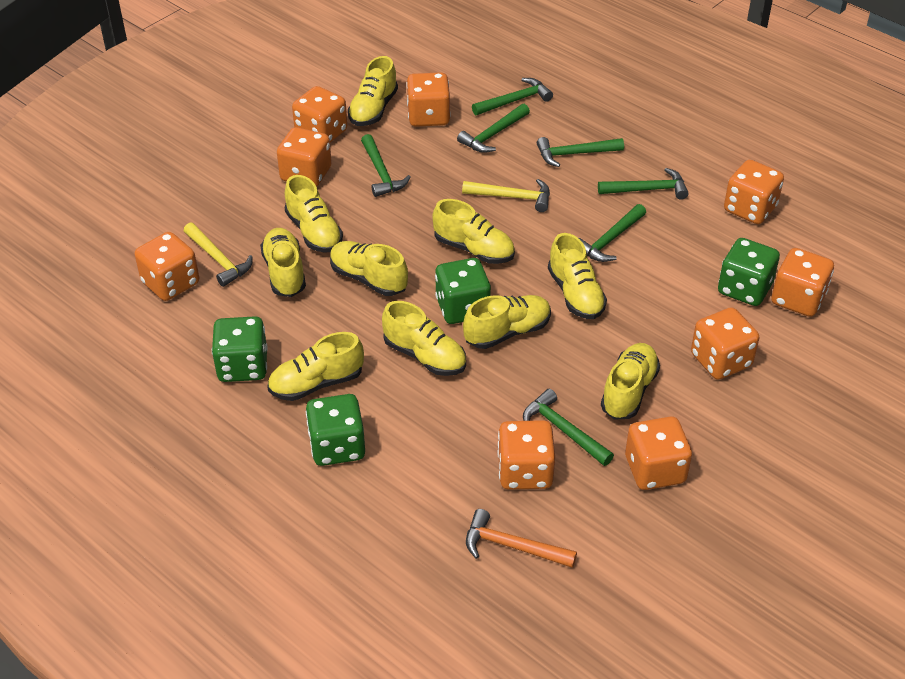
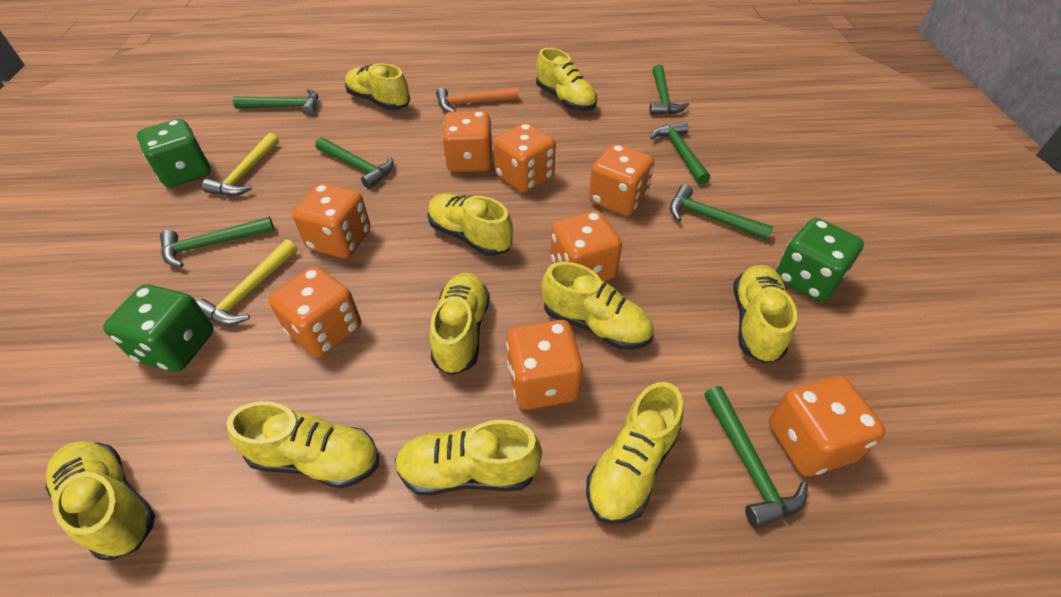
green dice: [212,316,268,382] [306,394,365,466] [435,258,491,324] [718,238,780,306] = 4 -> [103,284,214,372] [137,119,211,188] [776,218,864,302] = 3
orange dice: [135,232,199,301] [277,127,332,187] [292,86,347,142] [406,72,451,127] [497,420,555,490] [625,416,692,490] [691,307,759,380] [724,160,784,224] [771,248,834,317] = 9 -> [269,266,361,357] [292,183,371,258] [442,111,493,172] [494,123,556,193] [506,320,583,410] [551,211,622,281] [589,144,654,216] [769,376,885,476] = 8

